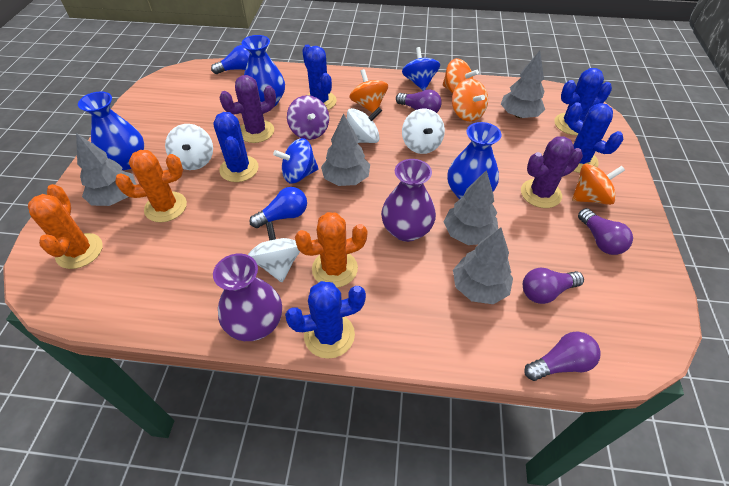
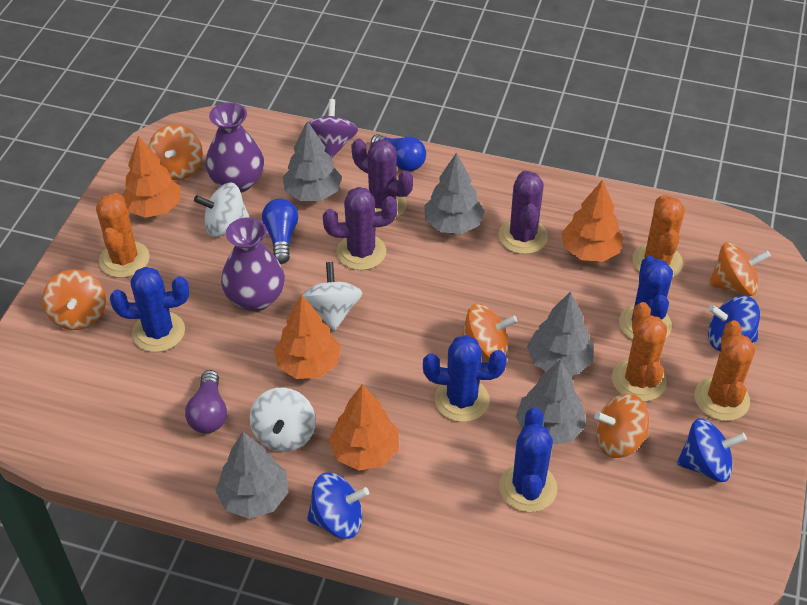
blue cactus: [213,112,258,182] [285,281,366,359] [302,45,337,110] [554,68,612,135] [566,102,623,173] = 5 -> [110,267,189,352] [423,335,507,422] [499,407,558,512] [619,256,673,340] = 4
blue spinning top: [273,138,319,183] [402,47,440,91] = 2 -> [307,472,369,539] [677,418,747,482] [708,296,760,351] = 3
blue vase: [78,91,145,170] [241,35,285,107] [447,122,502,199] = 3 -> none = 0
orange cactus: [28,184,103,269] [115,150,187,222] [295,212,367,287] = 3 -> [96,193,150,278] [612,302,667,402] [632,195,685,278] [694,320,756,421] = 4
orange spinning top: [349,69,388,113] [442,58,479,94] [452,79,488,121] [572,164,625,205] = 4 -> [42,269,106,330] [149,124,203,180] [461,304,518,360] [594,394,649,458] [709,242,771,296] = 5
orange tree: none = 0 -> [122,136,180,218] [274,295,341,379] [329,384,399,470] [561,179,624,262] = 4
purple cactus: [219,75,276,143] [521,136,583,208] = 2 -> [323,187,397,270] [352,138,413,218] [499,171,548,254] = 3
purple light bulb: [396,89,442,113] [523,268,584,304] [524,332,601,381] [578,208,633,255] = 4 -> [185,370,227,434] = 1
white spinning top: [165,124,213,170] [248,222,300,282] [347,107,382,143] [402,109,445,154] = 4 -> [194,183,250,237] [250,388,316,452] [302,262,362,331] = 3

